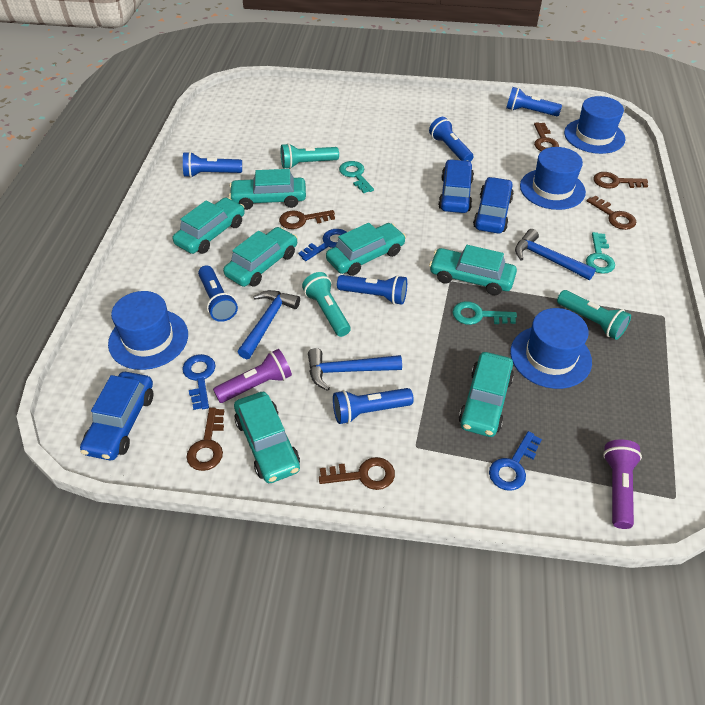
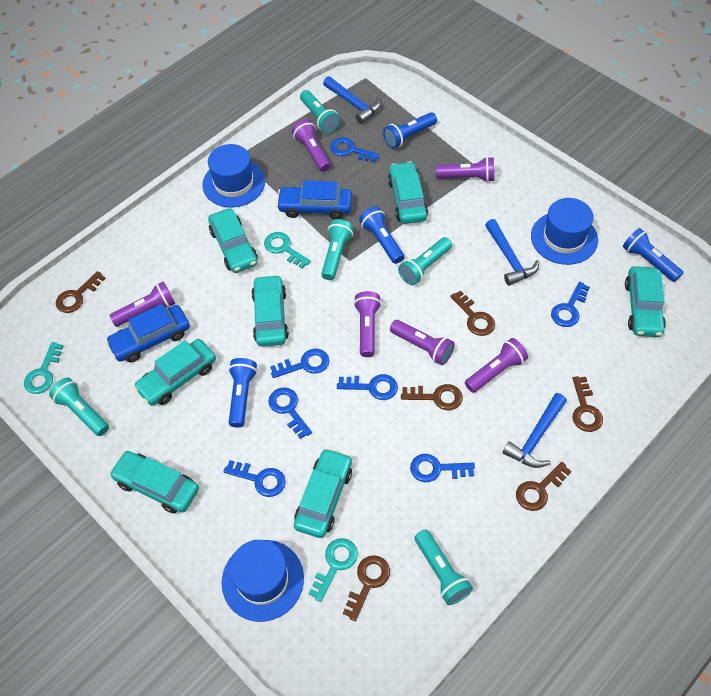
blue car: [80,372,153,460] [438,159,474,213] [473,177,514,234] = 3 -> [105,304,190,362] [276,181,352,219] = 2
blue flashlight: [183,152,242,178] [198,265,238,322] [333,388,414,424] [337,275,407,305] [429,117,474,162] [506,87,562,116] = 6 -> [228,358,257,428] [359,207,404,264] [383,112,437,149] [623,228,684,282] = 4
blue hat: [108,291,188,370] [510,308,592,389] [520,147,586,210] [564,96,625,154] = 4 -> [202,144,265,207] [222,540,304,622] [531,198,598,265] = 3
blue key: [182,354,216,410] [298,229,347,261] [489,431,542,491] = 3 -> [223,460,286,497] [269,387,312,439] [270,349,329,378] [330,137,380,163] [337,374,398,400] [410,454,475,482] [551,282,590,327] = 7
purple flashlight: [213,349,292,403] [603,439,642,529] = 2 -> [109,281,175,327] [292,119,331,172] [354,291,381,357] [390,320,455,365] [436,157,494,182] [465,338,528,393] = 6
turquoise flashlight: [281,143,339,169] [302,272,351,337] [557,290,631,340] = 3 -> [49,378,109,436] [300,90,340,133] [321,219,354,280] [398,237,452,285] [415,530,473,605] = 5

